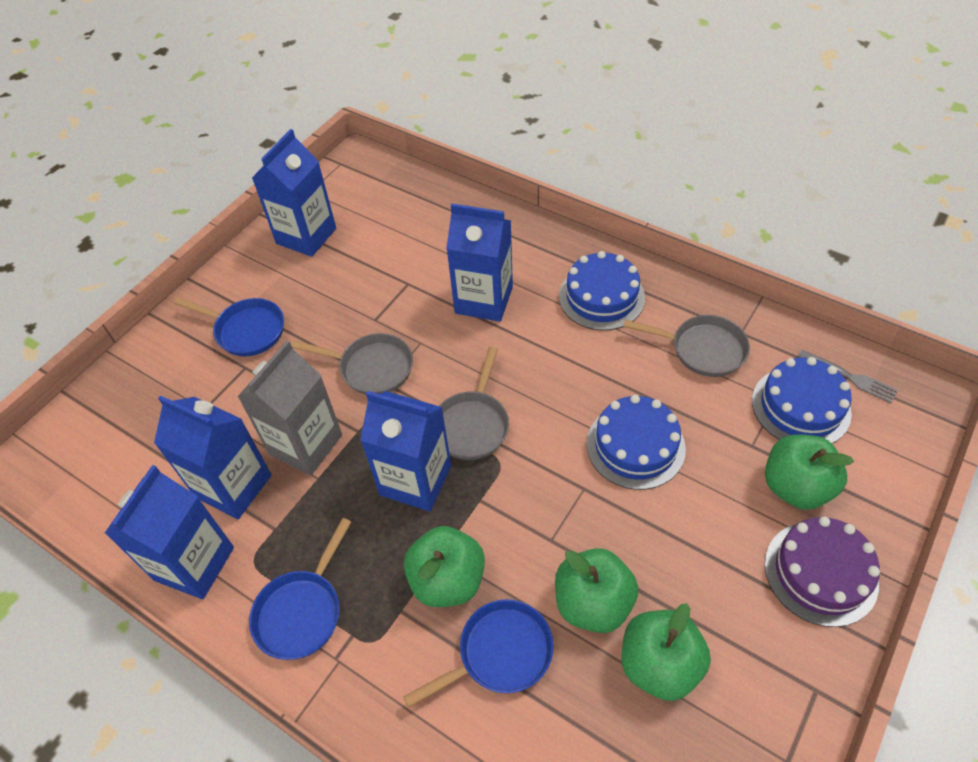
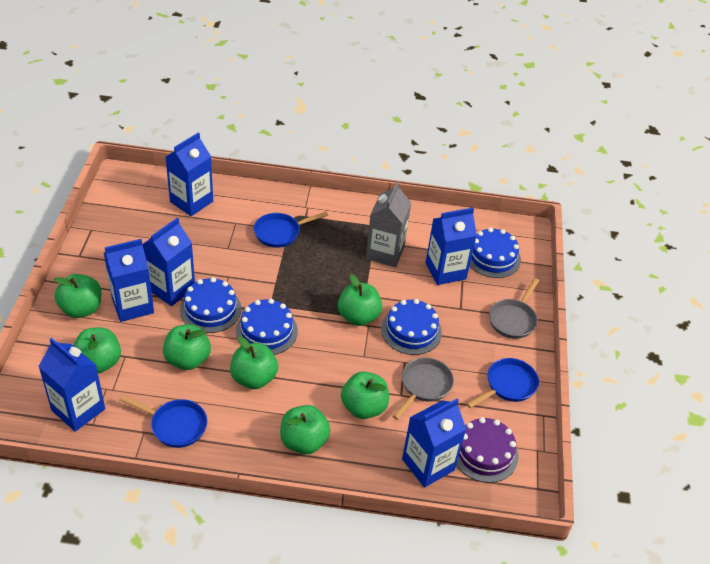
blue cake: [559,251,645,331] [587,395,686,490] [752,357,852,443] = 3 -> [180,277,241,333] [236,299,298,355] [381,299,442,355] [470,228,521,278] = 4
blue carton: [105,465,234,599] [154,396,272,519] [252,129,336,257] [360,391,451,511] [446,203,513,322] = 5 -> [38,338,105,432] [104,239,154,322] [142,218,195,306] [166,132,213,216] [402,398,466,487] [426,208,477,285] = 6
green apple: [404,526,485,607] [555,548,638,633] [621,603,711,701] [765,435,854,510] = 4 -> [54,274,101,318] [73,327,121,373] [163,324,211,370] [230,337,278,389] [280,405,331,454] [338,274,382,326] [341,372,389,419] = 7
grey fork: [798,350,898,404] = 1 -> none = 0
grey pan: [292,333,413,395] [439,347,509,460] [623,315,750,377] = 3 -> [392,357,454,420] [489,278,539,339] = 2

